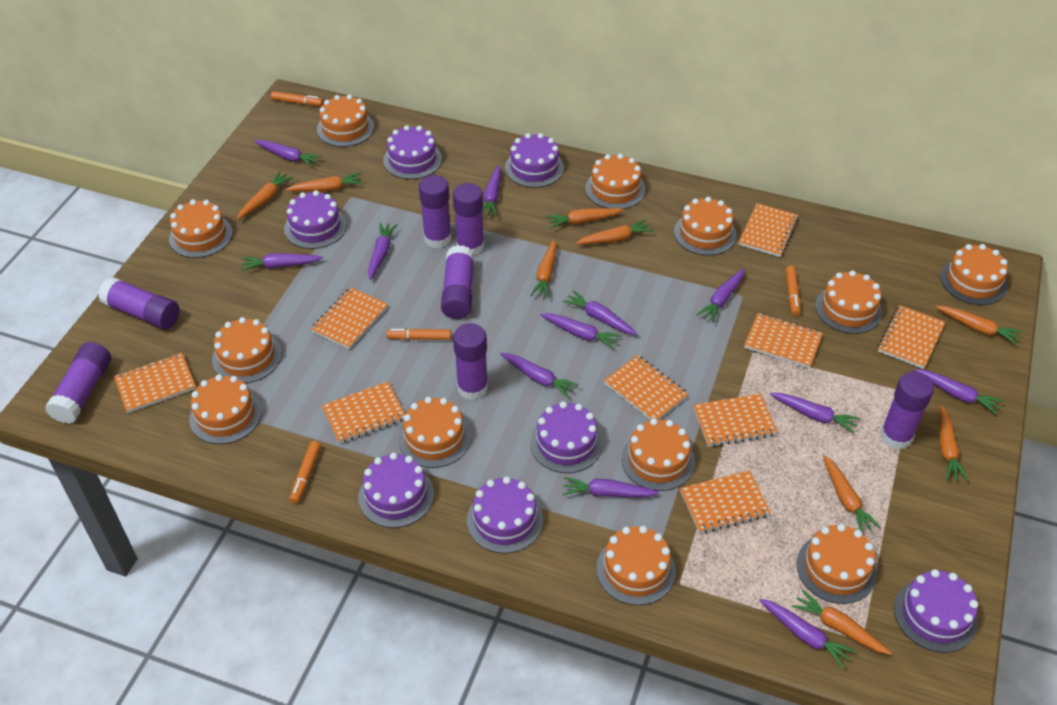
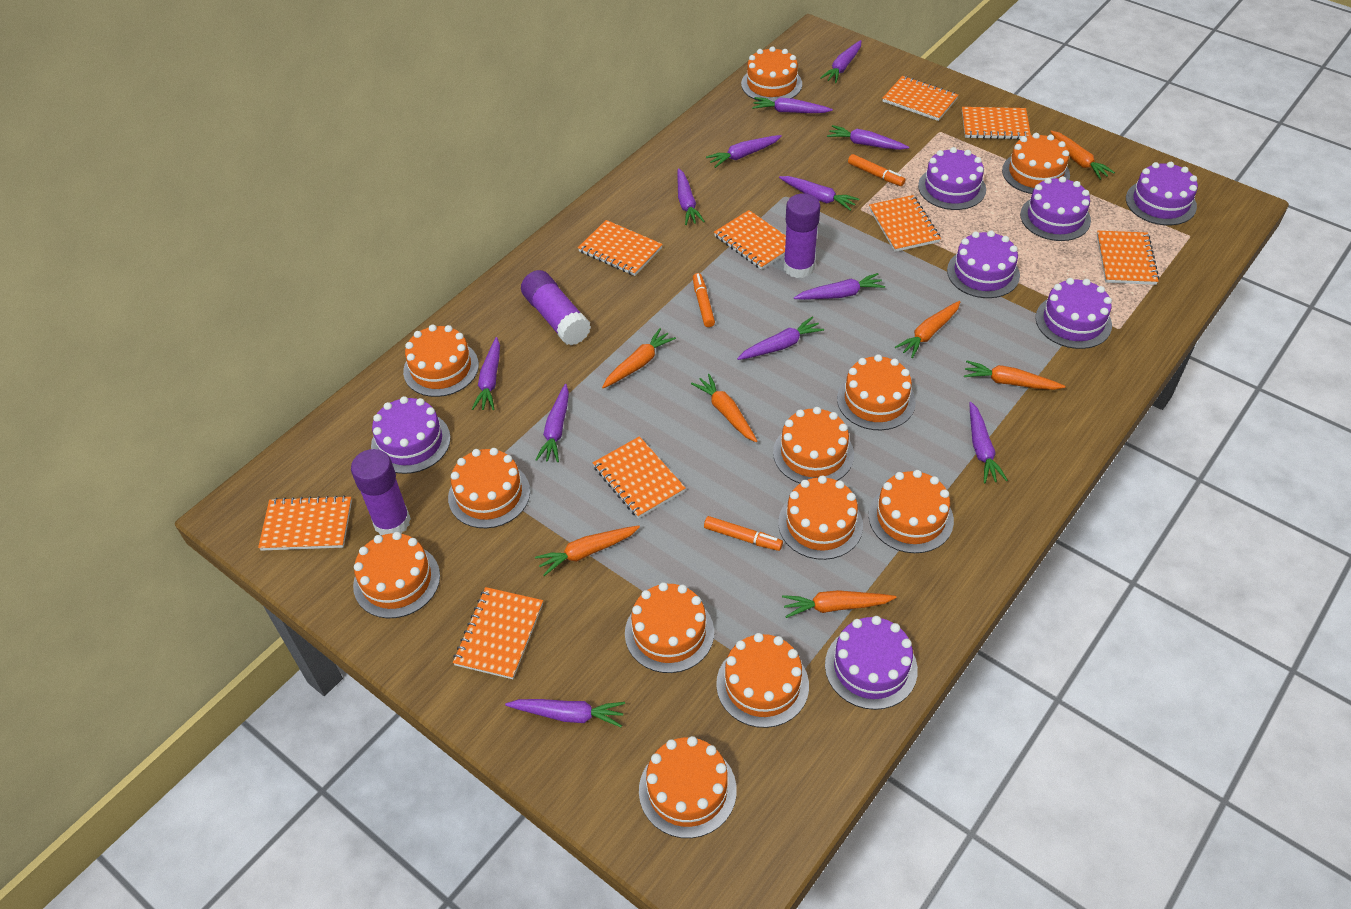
orange carrot: [237,171,293,219] [286,173,363,192] [530,239,557,299] [546,208,624,229] [575,219,653,244] [792,589,892,655] [823,455,881,534] [936,306,1022,345] [940,405,968,481] = 9 -> [535,525,640,576] [602,328,676,388] [691,374,757,442] [782,590,896,618] [895,301,960,358] [964,361,1065,390] [1050,130,1115,180] = 7
orange marker: [271,91,323,106] [290,441,321,503] [387,328,451,340] [785,266,801,316] = 4 -> [693,273,715,327] [704,516,783,551] [848,154,905,186] = 3
purple glue stick: [45,342,111,424] [98,277,179,329] [419,175,452,248] [441,245,474,319] [453,183,484,256] [453,323,488,400] [880,372,934,450] = 7 -> [351,449,411,535] [521,270,591,346] [784,193,820,278] = 3

